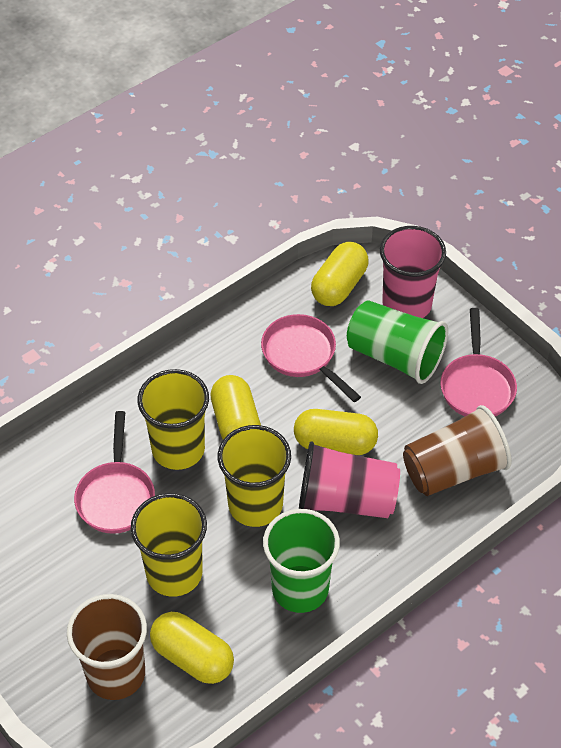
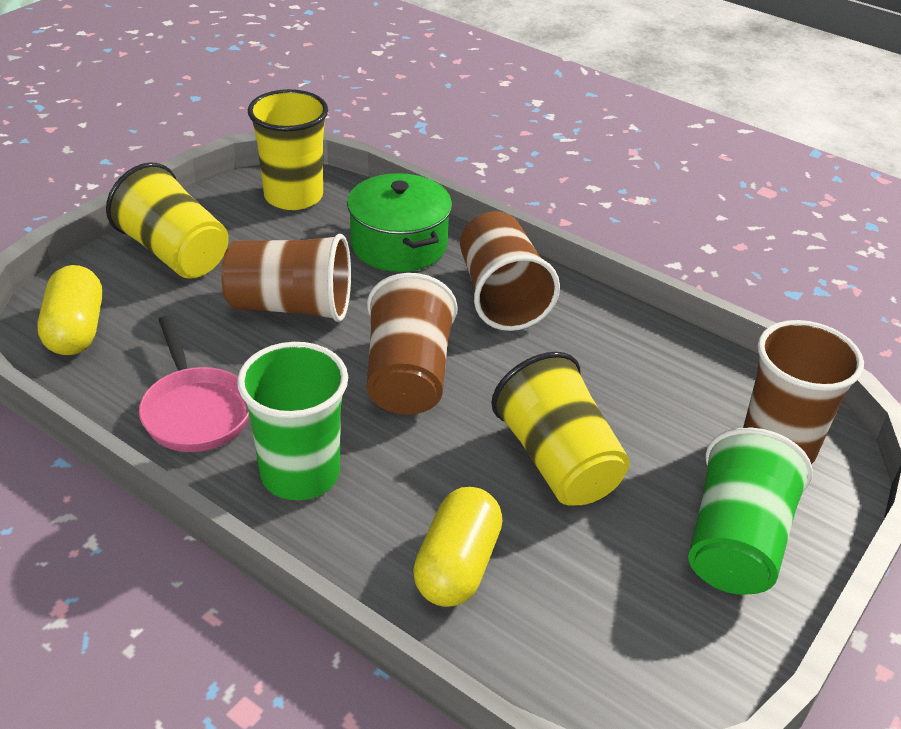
brown cup: [67,594,147,700] [403,405,512,496] = 2 -> [221,234,351,322] [367,273,458,415] [460,211,560,331] [743,320,864,464] = 4
green pot: none = 0 -> [347,173,452,272] = 1
pink cup: [299,442,400,518] [380,226,446,318] = 2 -> none = 0
pink pan: [74,411,155,534] [261,314,361,402] [440,308,517,416] = 3 -> [139,315,249,452] = 1
yellow capsule: [150,612,234,684] [210,375,261,439] [294,409,378,455] [311,242,368,306] = 4 -> [38,265,102,355] [413,487,502,607] = 2

